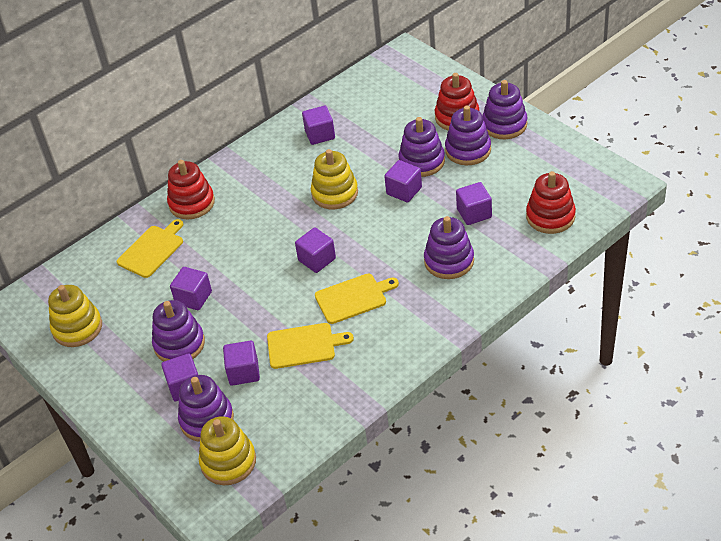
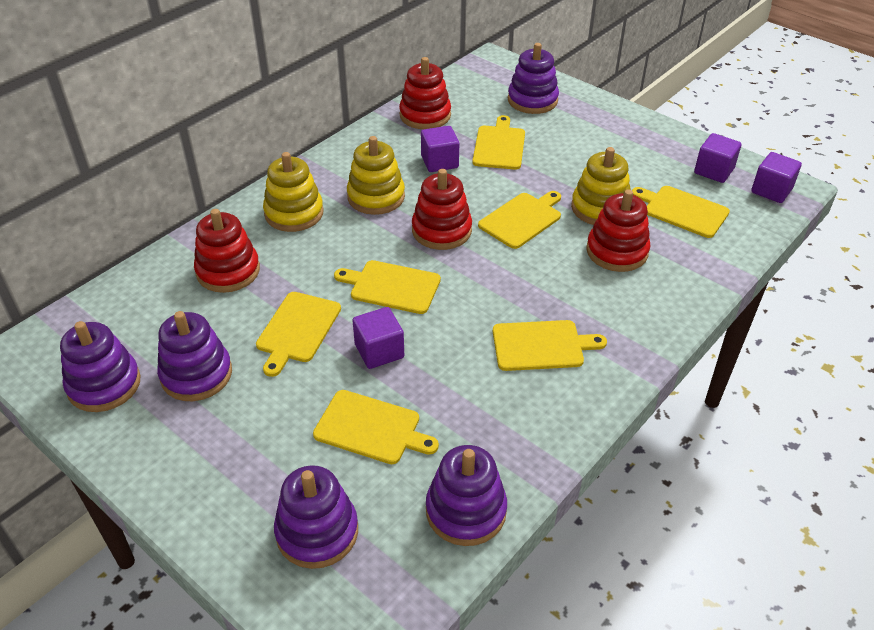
purple cube: [161,353,198,401] [170,267,212,310] [223,341,260,386] [295,227,336,273] [302,106,335,145] [384,160,422,202] [456,182,492,225] = 7 -> [352,307,404,369] [421,126,459,172] [694,133,742,183] [751,152,802,203] = 4
purple stacking toy: [152,300,205,362] [178,375,234,442] [398,117,445,177] [424,216,474,279] [445,105,491,165] [482,80,527,139] = 6 -> [60,321,141,412] [157,311,232,401] [274,465,358,569] [426,445,507,546] [508,43,559,114] = 5
red stacking toy: [167,160,215,219] [435,73,479,130] [526,171,576,234] = 3 -> [194,209,260,293] [399,57,451,129] [412,169,472,250] [586,189,651,272] = 4
yellow cutting board: [117,219,183,278] [267,323,354,369] [315,274,399,324] = 3 -> [256,292,341,377] [313,390,439,464] [334,260,441,314] [472,115,525,170] [478,191,561,249] [493,320,607,371] [632,186,730,238] = 7

